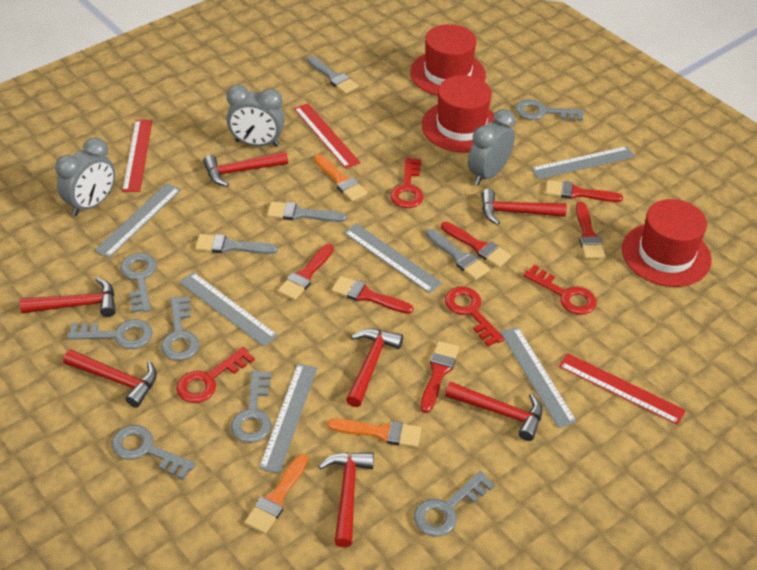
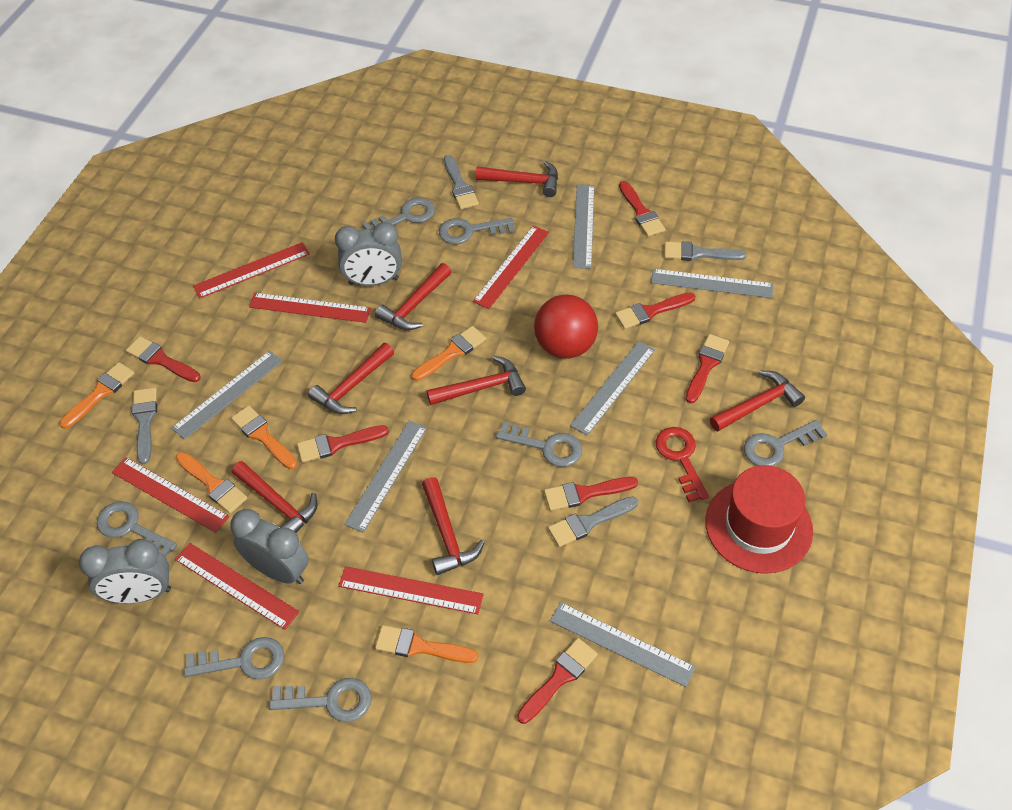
orange brush: [245,454,308,534] [314,154,368,202] [328,419,421,447] = 3 -> [60,362,134,429] [176,452,248,514] [231,405,297,469] [375,625,478,663] [412,326,486,381] = 5
red ball: none = 0 -> [534,294,598,358] = 1
red brush: [278,244,334,300] [332,276,413,314] [420,341,459,413] [441,222,511,267] [545,180,623,202] [576,202,605,259] = 6 -> [126,336,201,383] [297,425,389,463] [517,638,598,724] [544,477,638,511] [615,292,695,329] [619,181,665,237] [686,334,729,403] = 7
red hat: [410,24,486,96] [422,75,497,153] [622,199,711,287] = 3 -> [705,465,813,574] = 1
red key: [176,347,255,403] [390,158,424,208] [445,287,504,347] [523,265,597,315] = 4 -> [655,427,709,502] = 1
red ruler: [122,120,152,192] [294,103,360,169] [559,353,686,425] = 3 -> [112,457,230,533] [175,543,299,630] [193,242,310,299] [249,293,371,323] [338,566,484,614] [473,226,549,309] = 6

